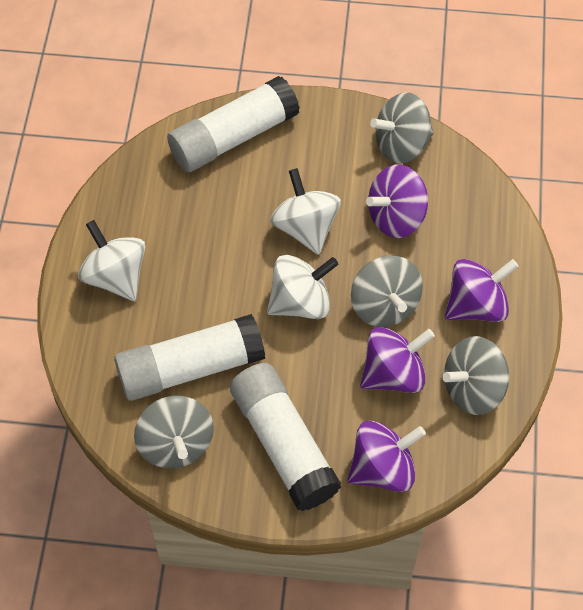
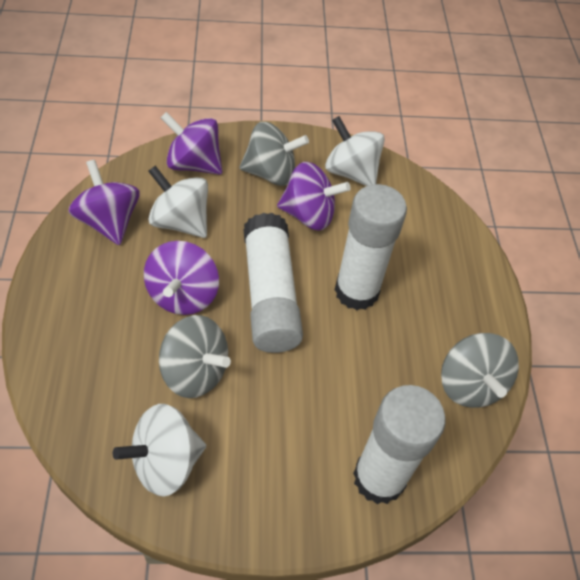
grey spinning top: [134,396,214,468] [351,256,423,327] [370,92,434,164] [442,336,509,415] = 4 -> [159,315,231,398] [239,122,309,186] [441,333,519,408] = 3

